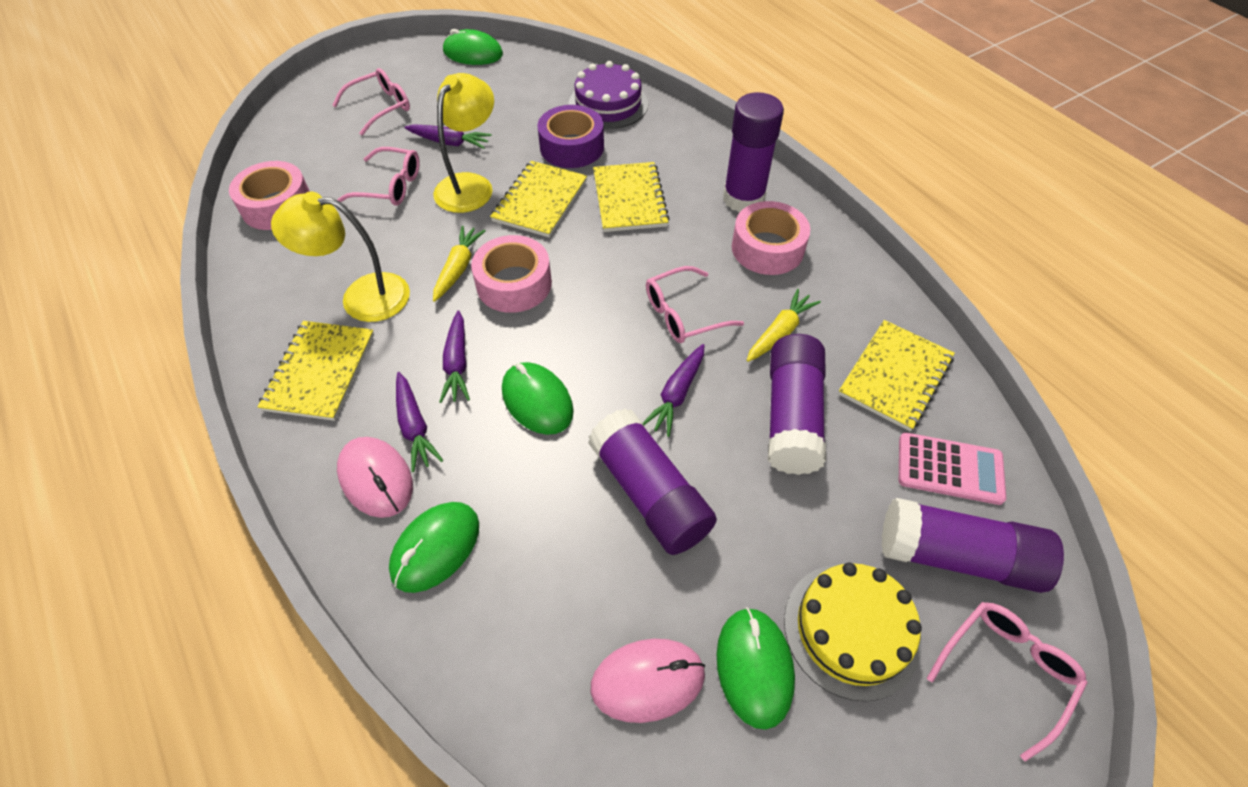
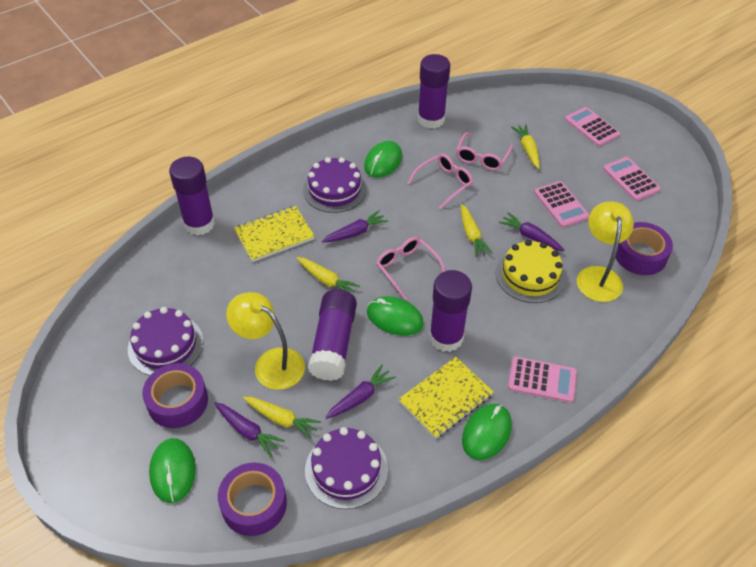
pink calculator: [899,432,1006,505] = 1 -> [508,356,577,403] [534,181,590,228] [565,107,620,146] [603,157,661,201] = 4
pink glasses: [332,68,410,136] [337,147,420,205] [646,266,744,343] [927,602,1087,762] = 4 -> [376,237,445,300] [408,153,473,209] [456,132,513,171] = 3
pink mouse: [337,437,413,518] [591,639,705,723] = 2 -> none = 0
pink tape: [229,161,310,230] [471,235,552,313] [732,201,810,275] = 3 -> none = 0
purple cake: [568,61,648,129] = 1 -> [128,307,204,376] [303,157,367,213] [305,427,388,509] = 3
purple tape: [537,105,604,168] = 1 -> [142,363,208,428] [218,462,287,536] [615,222,673,275] = 3
yellow carrot: [433,226,486,302] [747,289,821,362] = 2 -> [243,397,321,439] [297,257,360,293] [461,204,493,257] [512,124,540,169] = 4
yellow notebook: [258,321,374,421] [490,161,587,237] [593,162,670,232] [838,320,955,431] = 4 -> [234,206,315,262] [398,357,493,439] = 2

